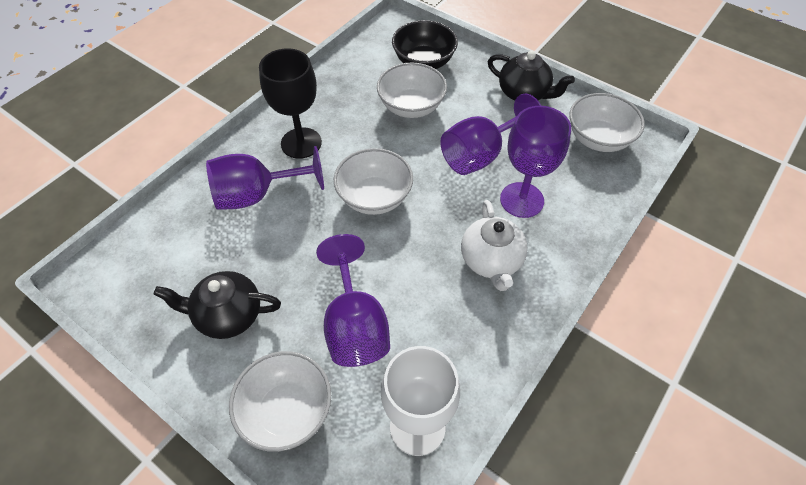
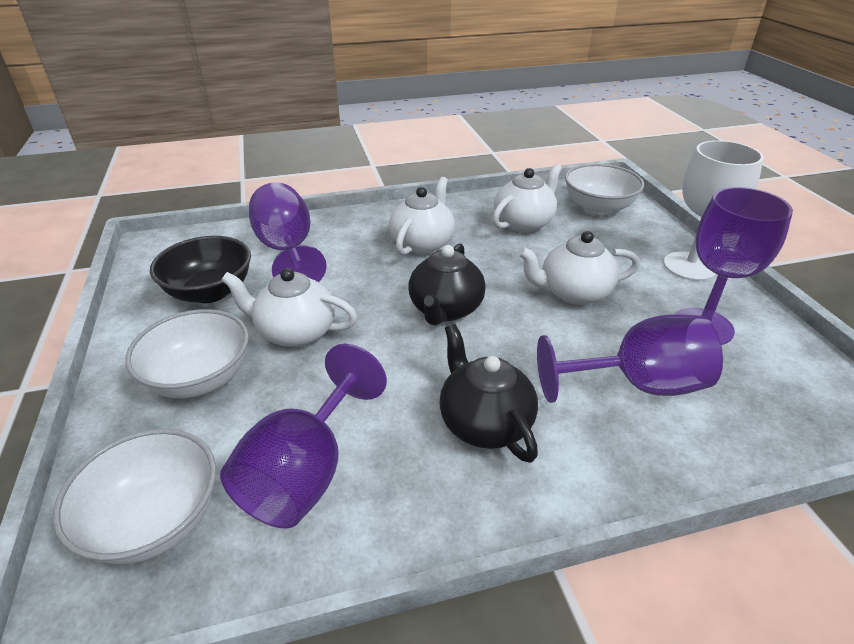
black goblet: [259,48,322,159] = 1 -> none = 0
white bowl: [229,351,331,452] [334,148,413,215] [377,63,447,118] [569,93,645,152] = 4 -> [53,429,216,564] [125,309,249,398] [565,164,644,215] = 3
white teapot: [461,200,528,291] = 1 -> [221,268,357,347] [389,177,455,255] [492,164,562,233] [518,231,640,305] = 4

